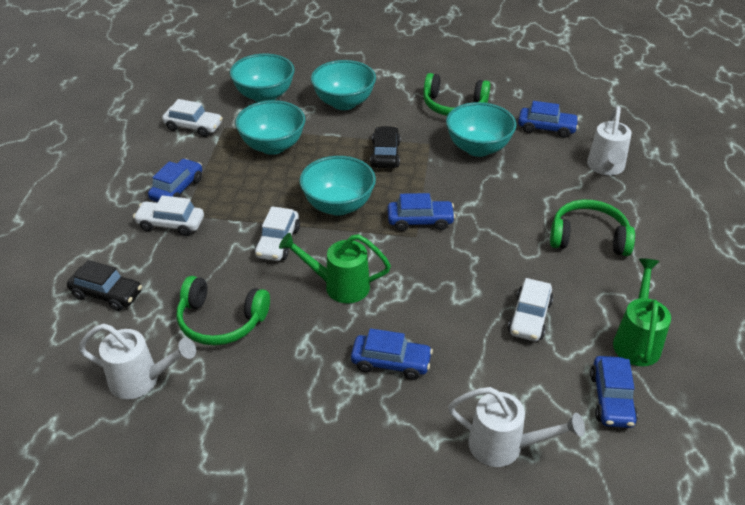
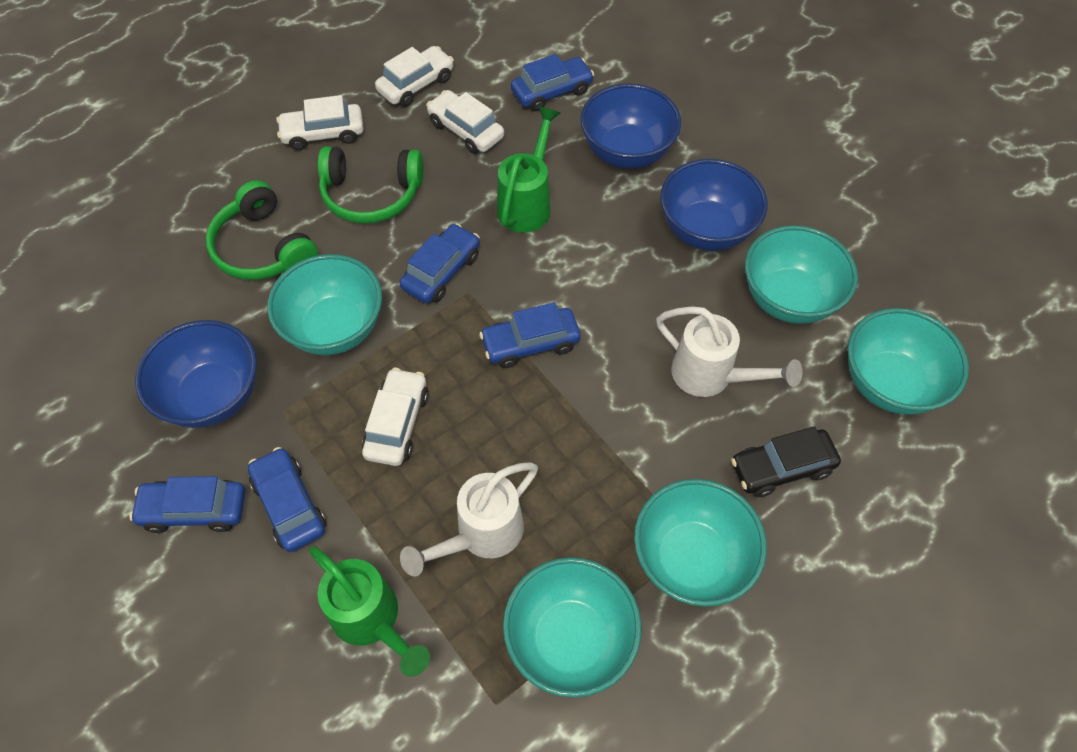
black car: [67,260,142,311] [370,126,401,168] = 2 -> [731,426,841,497] = 1
blue bowl: none = 0 -> [135,320,257,428] [581,83,681,169] [661,159,768,251] = 3
green headphones: [176,276,270,345] [423,73,490,116] [550,200,635,256] = 3 -> [206,180,318,280] [318,146,424,224] = 2
white watering can: [78,324,196,399] [448,387,585,467] [587,106,632,175] = 3 -> [400,462,538,577] [656,306,803,397] = 2

